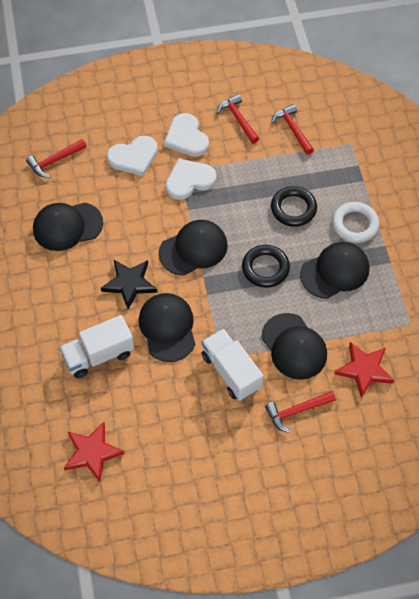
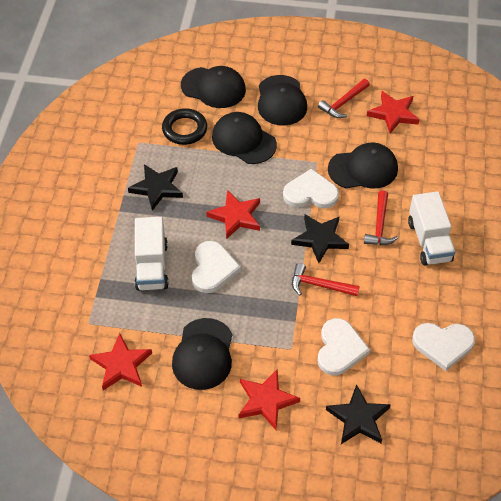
black ring: [242,245,290,288] [271,186,317,227] = 2 -> [162,108,207,145] = 1
black star: [101,260,157,310] = 1 -> [128,164,183,211] [291,214,349,263] [326,384,391,444] = 3
red hammer: [26,139,87,177] [217,94,259,144] [265,391,336,433] [271,104,314,155] = 4 -> [292,263,360,296] [318,79,370,118] [364,191,398,245] = 3
red star: [64,422,125,482] [334,342,394,398] = 2 -> [89,333,152,390] [206,190,260,239] [239,369,300,430] [367,91,419,134] = 4
white heart: [107,136,158,176] [164,113,209,157] [166,158,217,200] = 3 -> [192,241,241,293] [283,169,339,209] [317,318,370,376] [412,323,475,371] = 4
white ring: [332,202,379,243] = 1 -> none = 0

